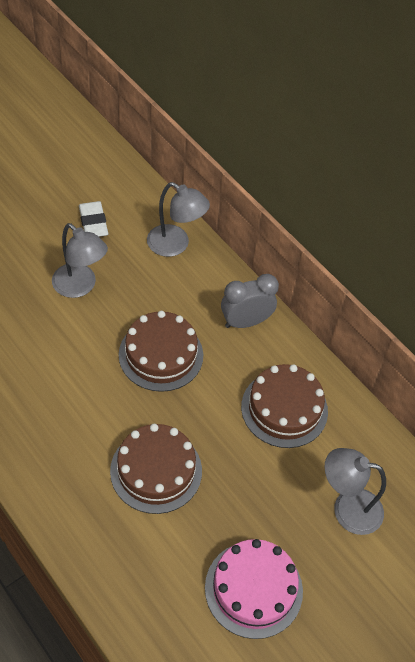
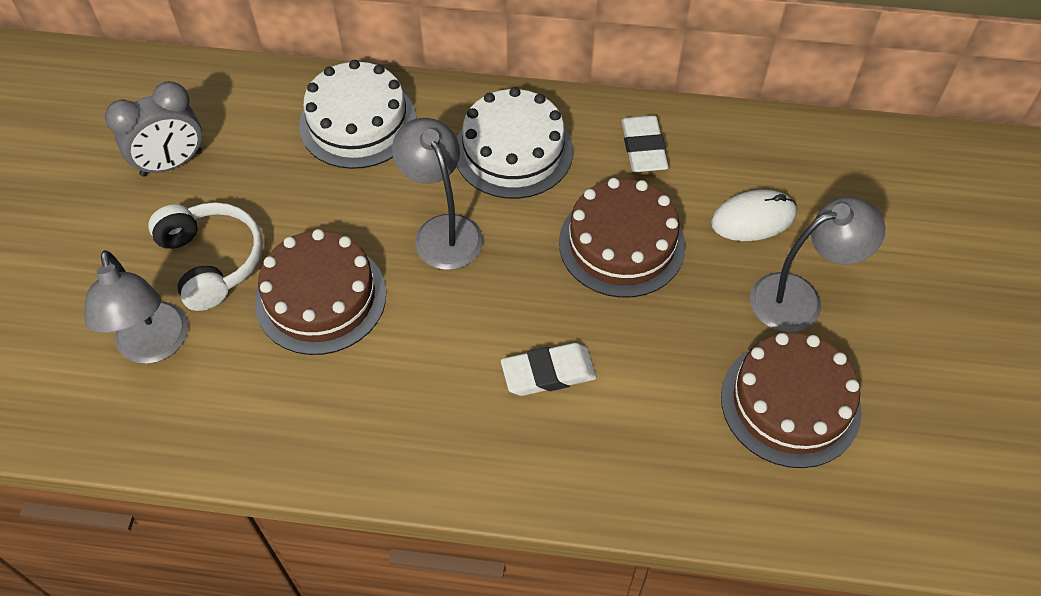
pink cake: [205,539,303,639] = 1 -> none = 0
white cake: none = 0 -> [299,60,416,169] [457,87,573,199] = 2
white eraser: [79,201,108,237] = 1 -> [501,343,597,396] [621,115,669,172] = 2
white headphones: none = 0 -> [148,202,263,311] = 1
white mouse: none = 0 -> [711,190,797,241] = 1

